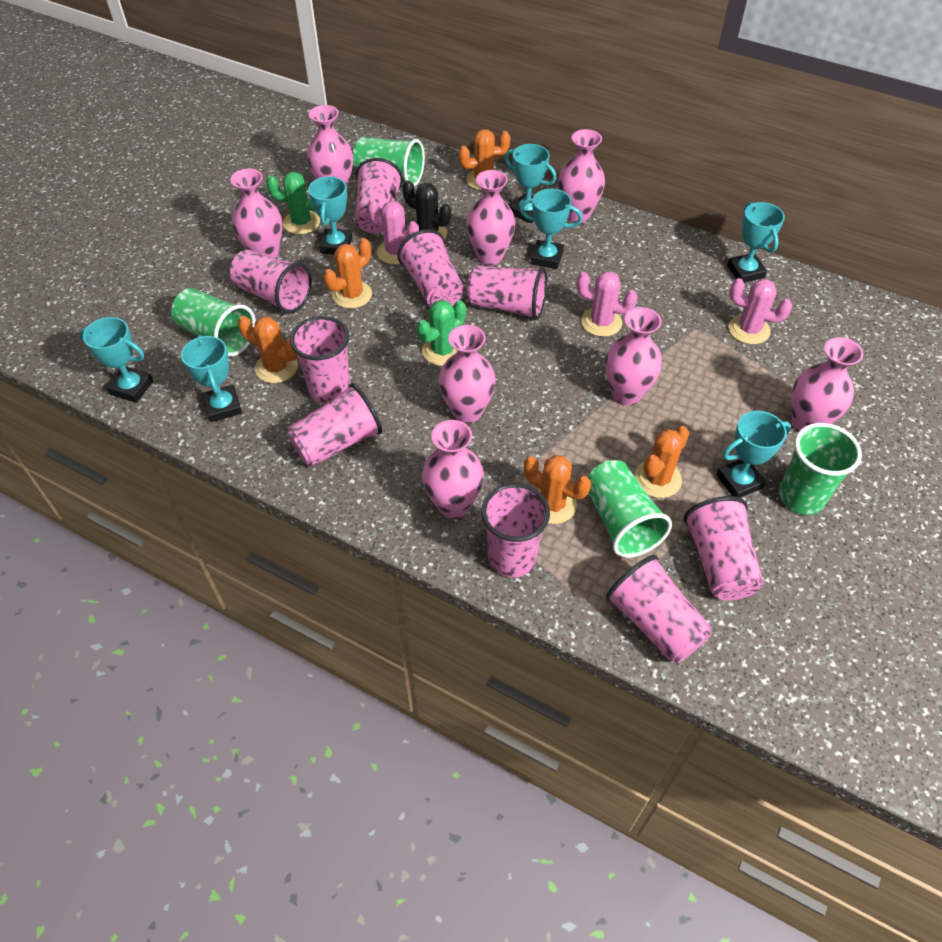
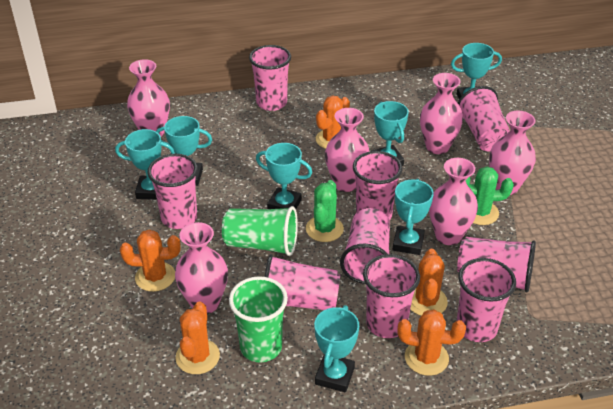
black cactus: [403,180,451,239] = 1 -> none = 0
green cup: [171,288,256,357] [353,137,425,187] [588,460,672,558] [779,423,862,515] = 4 -> [222,206,298,256] [229,276,288,363] = 2
pink cactus: [368,199,419,265] [577,271,638,337] [729,278,792,344] = 3 -> none = 0
pink vase: [230,168,282,259] [307,105,353,190] [422,420,484,519] [439,325,496,423] [466,170,515,265] [558,129,605,223] [605,307,662,405] [791,337,863,432] = 8 -> [127,59,170,137] [175,222,228,314] [325,108,370,192] [420,73,463,154] [429,158,478,245] [489,111,536,195] = 6

